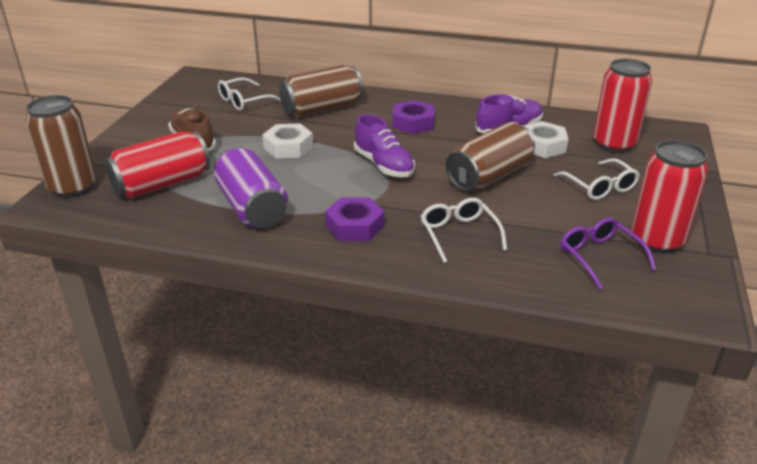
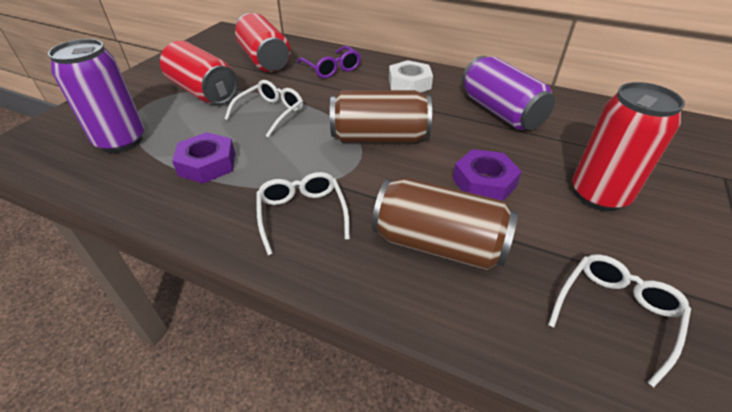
brown can: [26,95,97,198] [279,65,363,117] [446,122,535,191] = 3 -> [330,90,432,143] [372,178,518,270] = 2
brown shoe: [168,108,216,152] = 1 -> none = 0
purple can: [214,146,288,228] = 1 -> [48,39,144,153] [462,56,555,130] = 2
purple shoe: [354,114,415,178] [475,94,543,133] = 2 -> none = 0
white nut: [262,123,313,158] [524,121,568,158] = 2 -> [389,60,433,93] = 1

